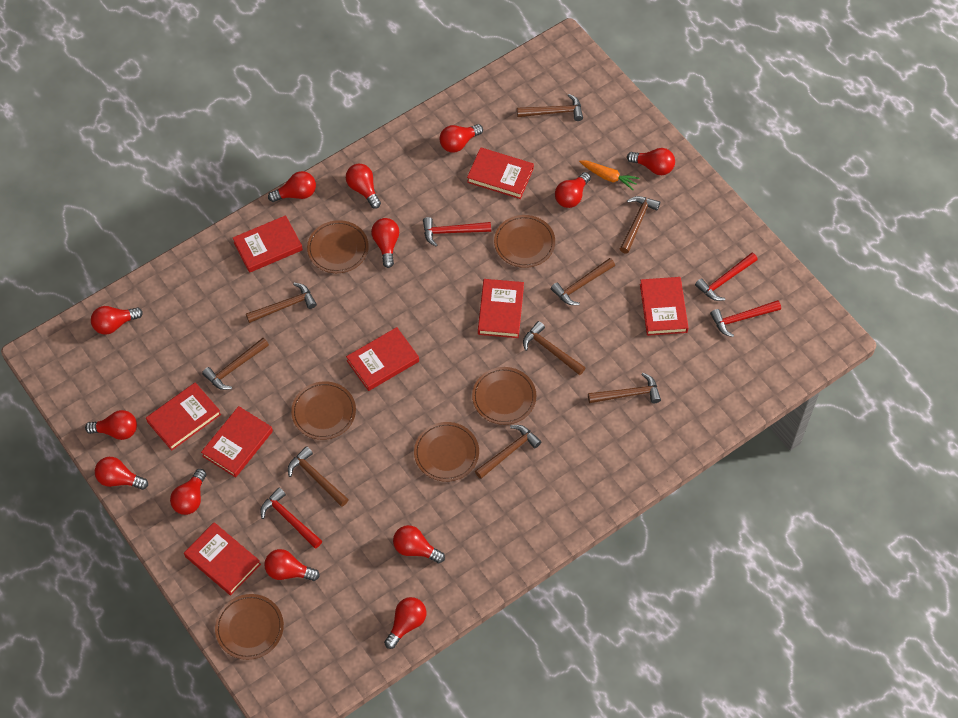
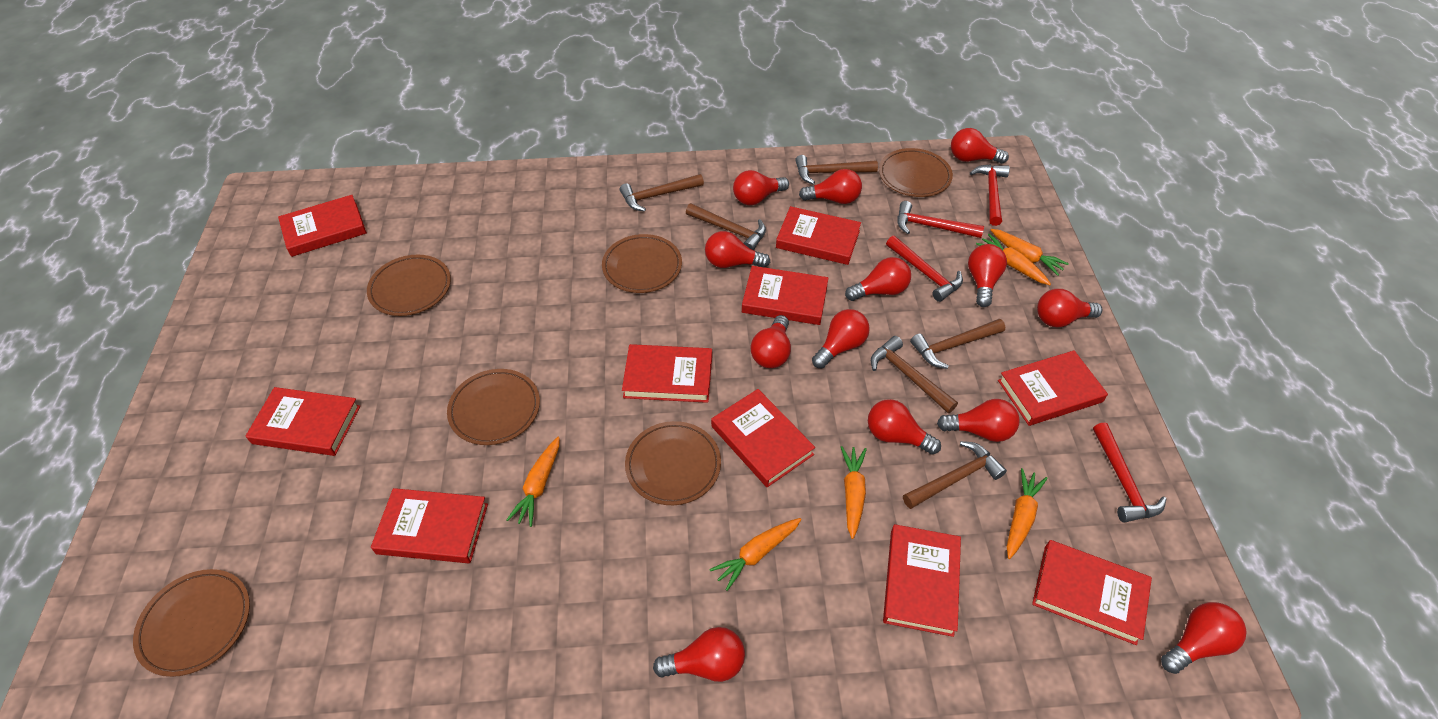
brown hammer: [202,338,269,390] [246,283,317,323] [288,446,349,507] [475,425,541,479] [517,94,583,121] [523,321,585,375] [551,258,615,305] [588,373,661,403] [620,196,660,254] = 9 -> [620,174,704,211] [686,203,766,250] [795,155,878,185] [871,336,958,413] [903,441,1007,509] [910,319,1005,369] = 6
orange carrot: [579,160,640,190] = 1 -> [507,437,560,527] [709,518,801,591] [841,446,867,539] [976,234,1051,285] [991,229,1069,276] [1007,468,1048,559] = 6
red book: [146,382,221,451] [184,522,261,595] [201,406,273,478] [233,215,303,273] [346,327,419,391] [467,147,534,199] [478,279,524,338] [640,277,689,336] = 8 -> [246,387,360,456] [278,195,367,257] [371,488,488,563] [622,344,712,403] [711,389,815,487] [742,266,828,325] [776,206,861,265] [883,524,961,637] [998,350,1108,426] [1032,540,1152,645] = 10

